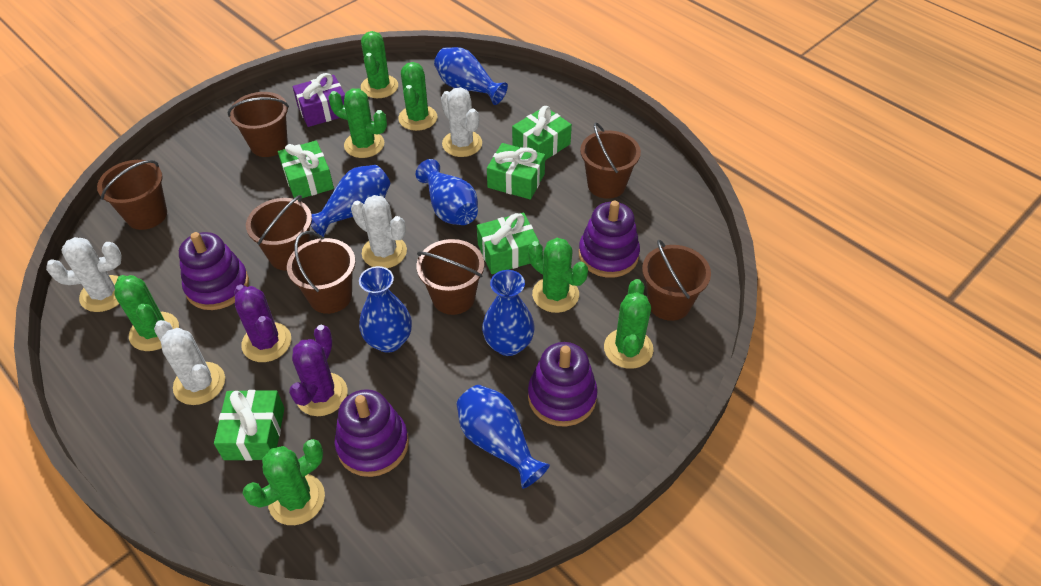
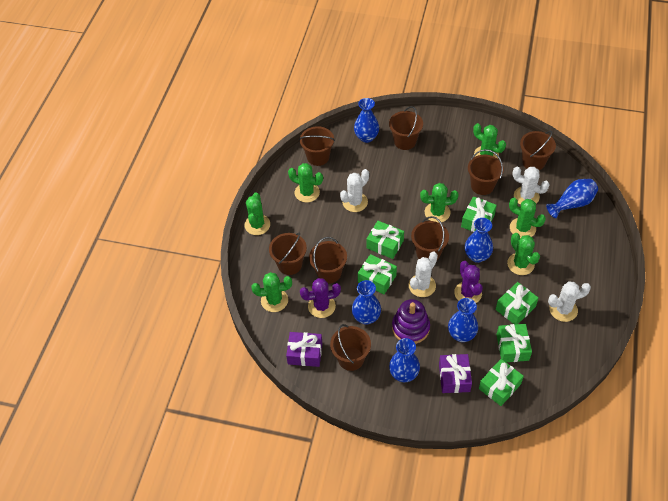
brown bucket: [97,160,167,230] [227,92,289,157] [246,195,312,271] [287,231,355,314] [417,239,484,315] [580,122,641,199] [642,240,711,321] = 7 -> [269,233,307,275] [299,126,335,166] [309,237,347,284] [330,324,371,371] [389,106,423,150] [411,216,449,260] [468,149,504,195] [520,131,556,170] = 8
green gift: [214,390,284,461] [278,141,334,200] [477,212,539,274] [487,143,545,199] [512,106,572,160] = 5 -> [358,254,397,294] [367,221,404,259] [461,197,497,232] [479,359,524,406] [496,282,538,325] [496,324,532,362] = 6
purple gift: [293,73,345,127] = 1 -> [286,332,322,367] [439,354,472,393] = 2
purple stacking toy: [179,232,249,310] [334,389,409,477] [528,342,598,426] [579,201,640,278] = 4 -> [392,299,430,344] = 1

